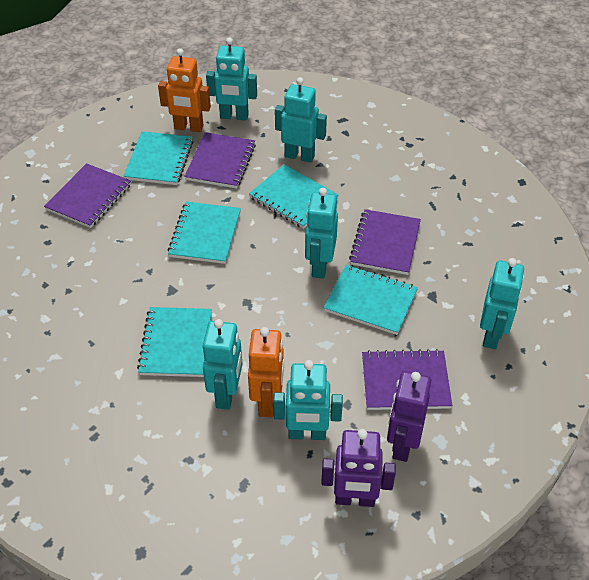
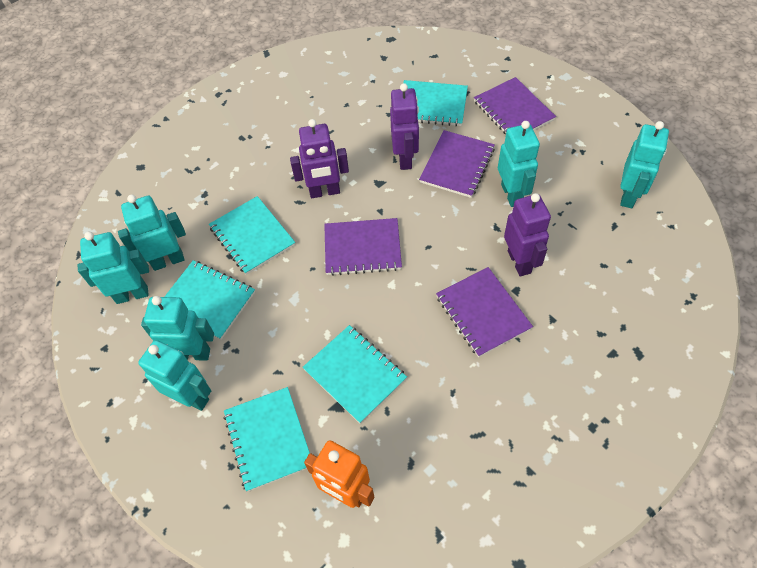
orange robot: [158,48,211,132] [248,327,284,417] = 2 -> [304,440,374,508] = 1
purple robot: [321,429,396,507] [387,371,431,462] = 2 -> [290,119,349,198] [390,83,419,170] [504,193,551,276] = 3

